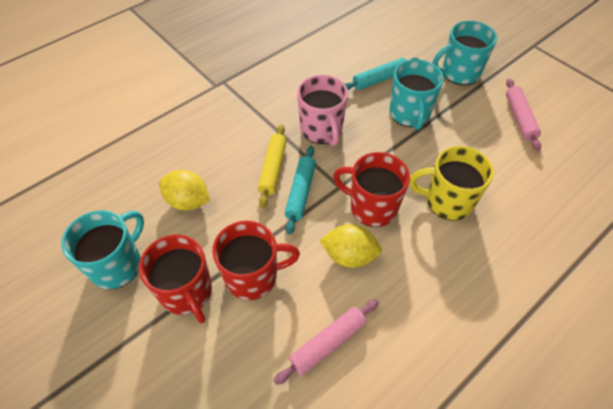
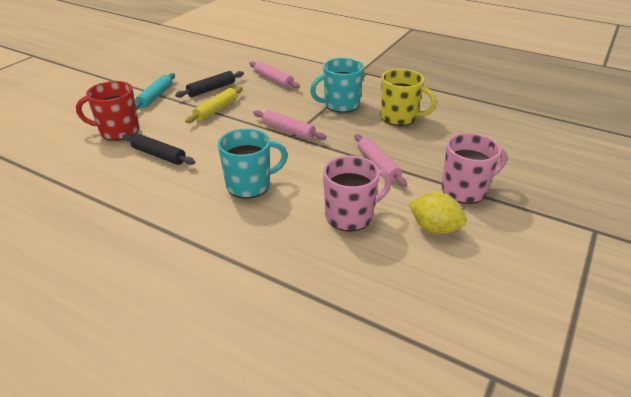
black rolling pin: none = 0 -> [122,134,195,165] [175,71,244,97] = 2
pink mug: [297,75,348,146] = 1 -> [323,156,392,231] [442,133,507,204] = 2
pink rolling pin: [274,299,379,385] [506,78,541,151] = 2 -> [249,61,300,88] [253,110,326,140] [355,134,407,187] = 3
red mug: [139,235,212,323] [212,221,300,300] [333,152,410,227] = 3 -> [76,81,139,141] = 1
turquoise mug: [61,210,144,289] [390,59,444,130] [433,21,497,85] = 3 -> [218,128,288,198] [310,58,364,113] = 2
turquoise rolling pin: [285,146,316,235] [345,58,419,90] = 2 -> [135,73,175,110] = 1
yellow lemon: [159,170,210,210] [319,224,382,268] = 2 -> [409,192,467,234] = 1

